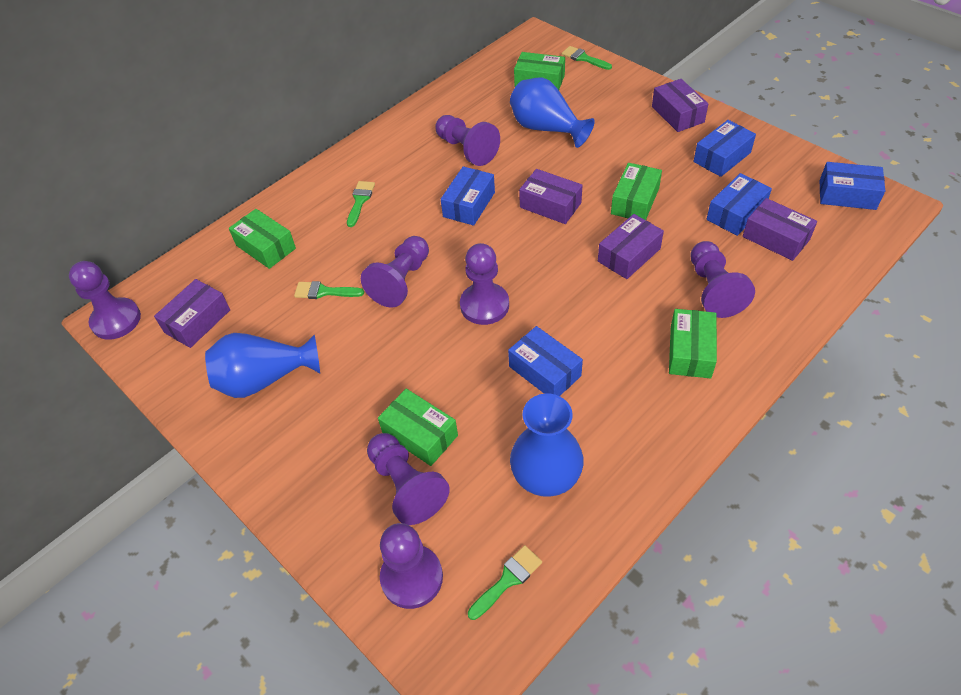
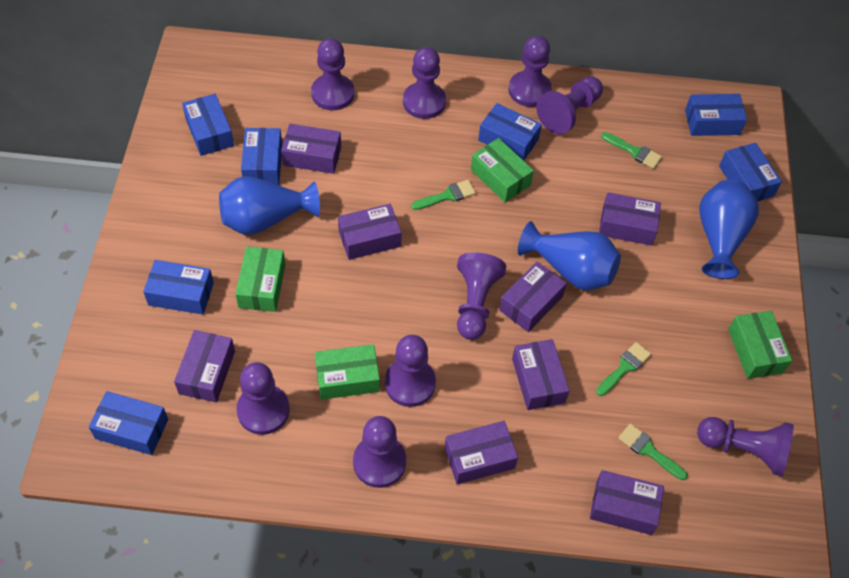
blue box: [441,166,495,226] [508,326,583,396] [693,120,756,177] [706,173,772,236] [820,162,885,210] = 5 -> [89,391,168,455] [143,260,214,315] [182,94,234,156] [241,128,282,185] [478,103,542,161] [685,94,747,136] [719,143,782,202] = 7
green box: [229,209,296,269] [378,389,458,466] [514,52,565,90] [611,163,662,220] [669,309,717,379] = 5 -> [235,247,286,312] [315,344,380,400] [471,138,534,203] [728,311,792,379] = 4
purple box: [154,279,230,348] [519,169,582,224] [598,214,664,279] [652,79,708,132] [743,198,817,261] = 5 -> [174,330,235,402] [281,124,341,174] [338,204,402,260] [444,421,518,484] [499,262,567,332] [512,339,570,410] [590,470,664,535] [599,192,661,246] = 8
purple pawn: [69,261,141,340] [361,236,429,308] [367,433,450,525] [380,523,443,609] [435,115,500,166] [460,243,509,325] [690,241,755,318] = 7 -> [236,362,290,435] [311,38,355,110] [353,416,406,488] [385,335,436,407] [403,47,446,119] [457,252,506,340] [508,35,552,107] [536,76,603,134] [697,417,794,476] = 9

